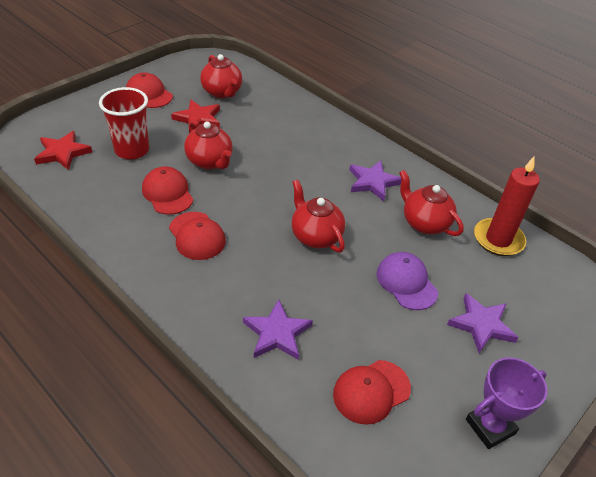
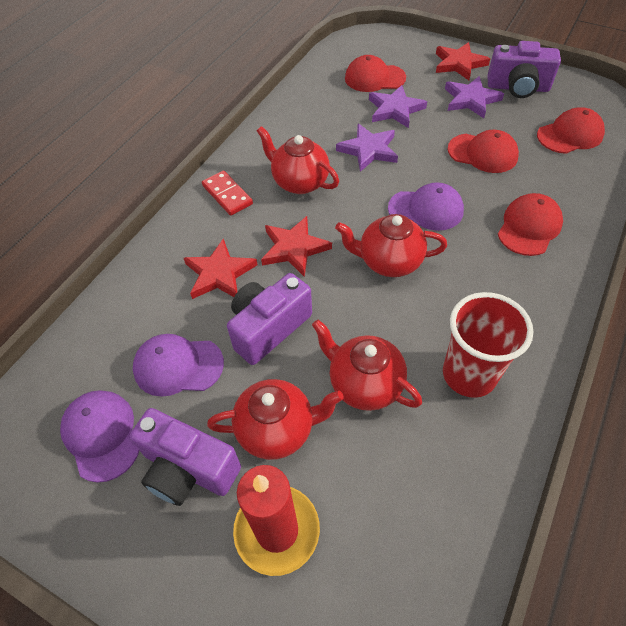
purple camera: none = 0 -> [130,408,241,506] [227,273,312,365] [487,41,561,98] = 3
purple cap: [376,252,438,310] = 1 -> [60,390,139,483] [133,334,224,397] [388,183,464,231] = 3
purple trophy: [466,357,547,449] = 1 -> none = 0
red domino: none = 0 -> [202,170,253,216] = 1
red star: [34,131,92,170] [171,100,220,134] = 2 -> [184,239,258,299] [261,216,332,277] [436,42,490,80] = 3

